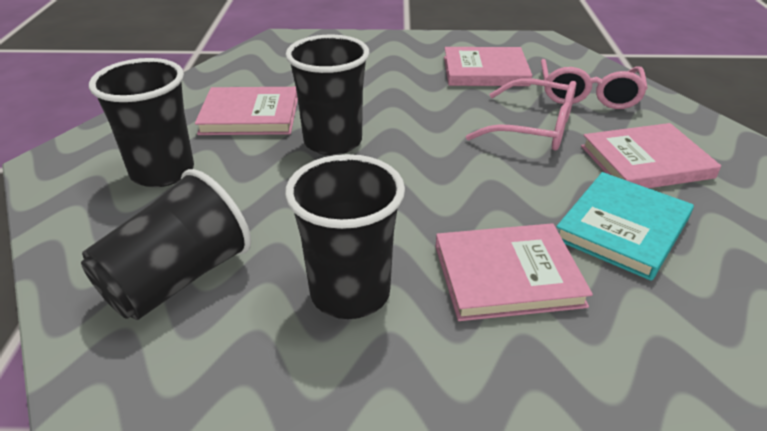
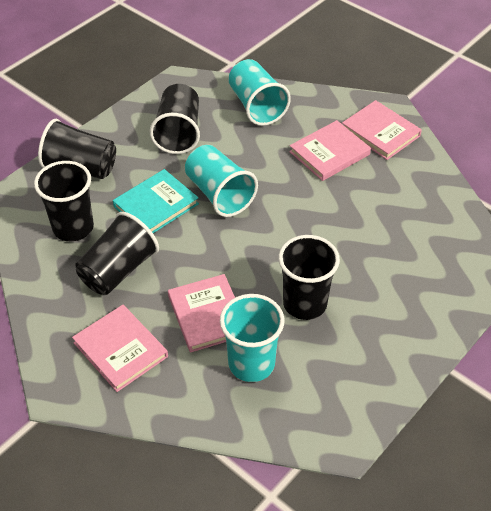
black cup: [81,169,251,320] [89,58,194,187] [285,35,369,155] [285,154,405,319] = 4 -> [34,161,94,241] [38,119,116,179] [75,212,159,295] [150,84,200,154] [279,235,340,320] = 5
pink glasses: [466,78,576,151] [541,59,648,109] = 2 -> none = 0
turquoise cup: none = 0 -> [185,145,258,217] [220,294,285,382] [228,59,291,126] = 3

